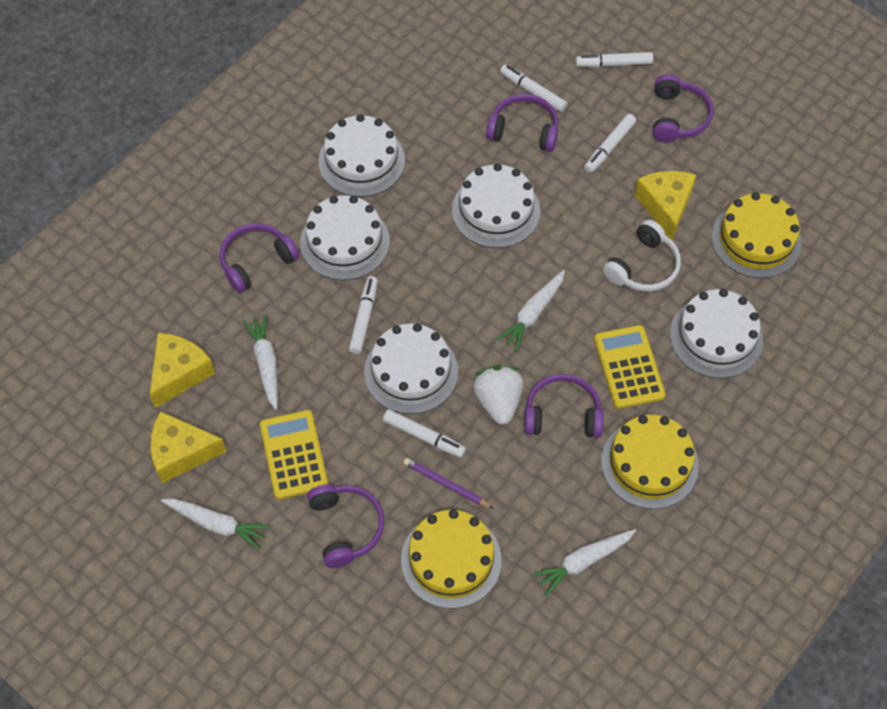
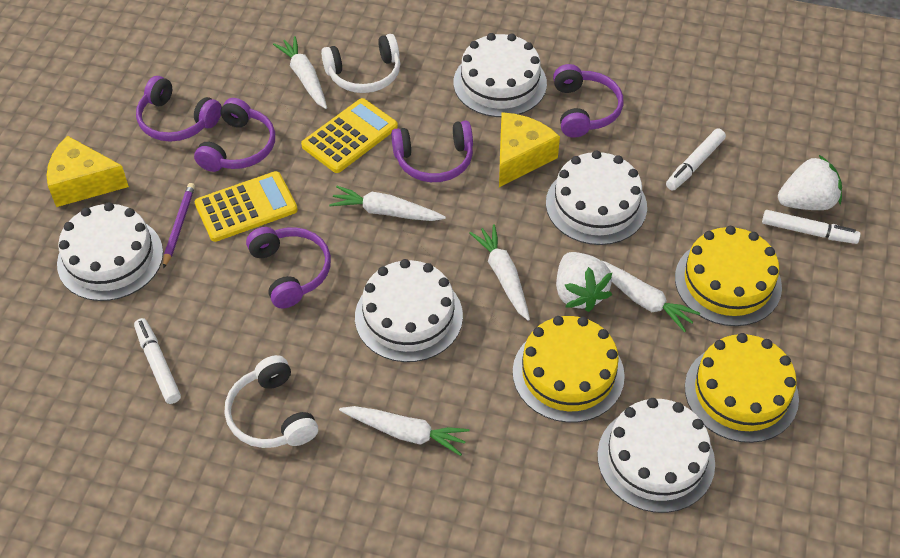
white carrot: [161,499,270,550] [242,314,278,410] [496,270,565,352] [532,529,636,597] = 4 -> [273,36,327,109] [329,186,446,221] [339,406,469,456] [469,224,530,321] [603,261,700,332] = 5
white headphones: [603,220,681,292] = 1 -> [225,355,318,448] [321,34,400,93] = 2
white marker: [349,276,378,354] [383,409,466,458] [500,65,567,112] [576,52,653,67] [584,114,636,173] = 5 -> [134,318,181,404] [666,129,726,190] [762,210,861,244] = 3
white strawberry: [473,366,523,425] = 1 -> [556,252,612,312] [778,155,842,210] = 2
yellow cheese: [150,333,215,408] [150,411,226,483] [635,171,696,240] = 3 -> [47,136,129,207] [499,112,560,187] = 2

